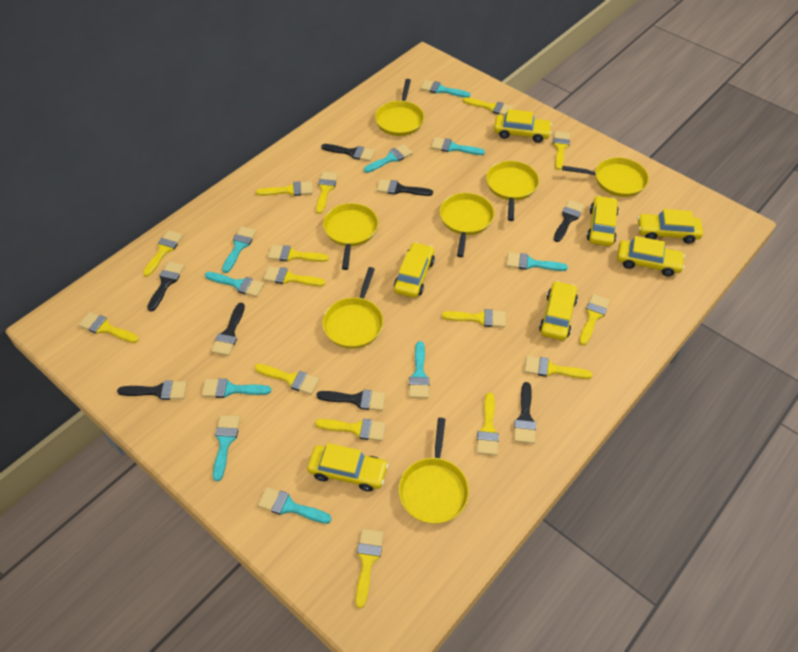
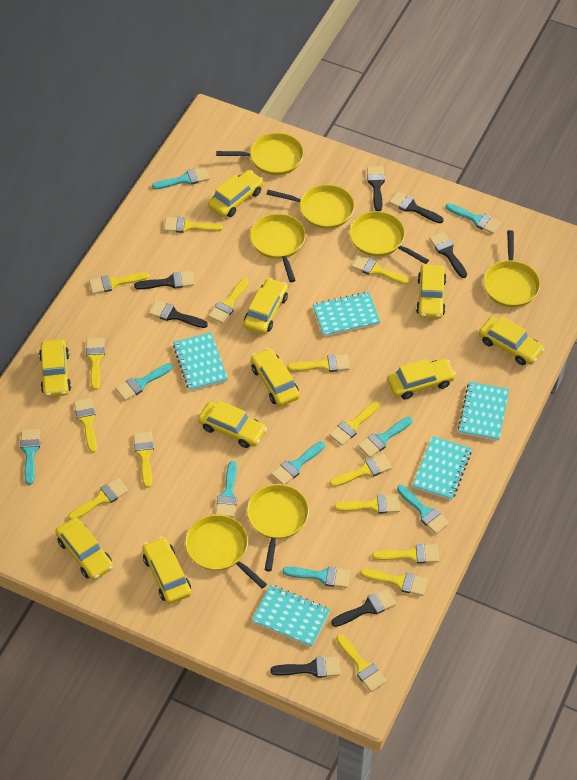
black brush: [117,380,187,400] [147,262,185,311] [211,303,245,356] [316,390,386,411] [321,144,375,161] [377,179,433,196] [514,382,536,444] [554,200,585,242] = 8 -> [134,271,195,289] [149,300,208,328] [270,657,340,678] [331,589,396,627] [367,166,385,211] [389,191,444,223] [429,232,467,278] = 7
turquoise brush: [202,378,271,398] [205,272,264,297] [213,415,240,481] [222,226,257,273] [257,487,331,524] [364,144,413,173] [409,341,430,398] [420,80,470,98] [431,137,485,155] [506,252,568,271] = 10 -> [20,429,40,485] [115,363,173,401] [152,167,209,189] [215,461,237,518] [271,441,325,485] [282,566,350,588] [358,417,413,458] [397,485,450,534] [446,203,501,234] = 9
turquoise notebook: none = 0 -> [173,332,228,391] [252,585,330,647] [313,292,380,336] [412,436,472,500] [458,382,509,441] = 5
yellow car: [307,443,389,492] [394,242,435,298] [494,109,552,143] [539,281,578,340] [587,195,619,246] [617,236,685,277] [637,209,703,244] = 7 -> [39,339,71,397] [55,518,113,580] [142,537,191,604] [198,400,267,448] [208,170,264,217] [243,278,288,334] [251,348,300,406] [387,359,456,400] [416,264,446,319] [479,316,545,365] = 10

